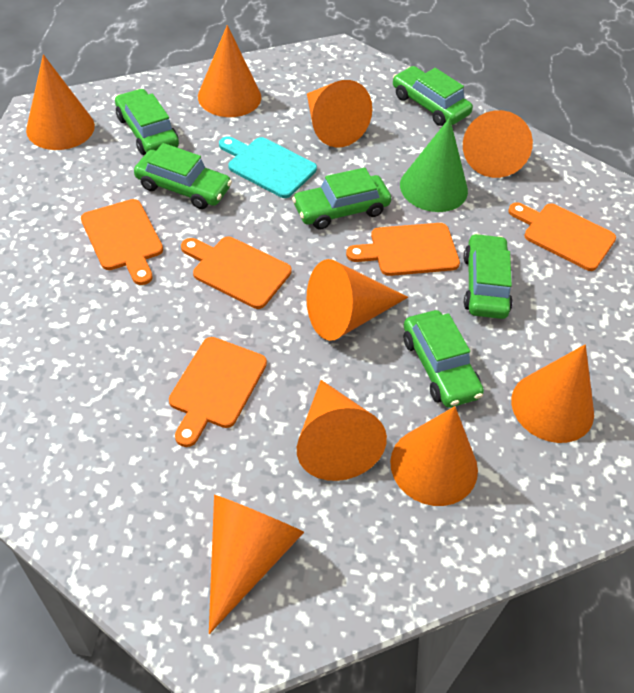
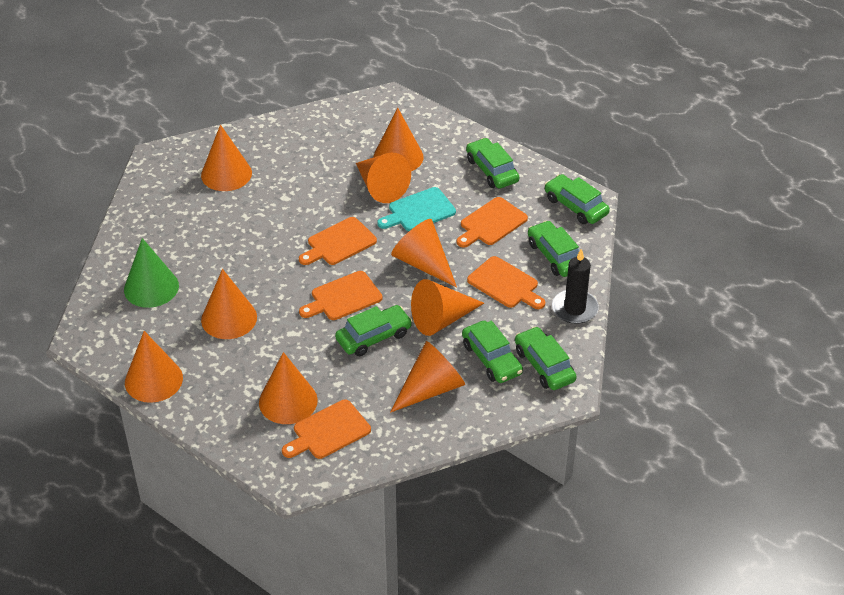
black candle: none = 0 -> [552,249,599,324] = 1

